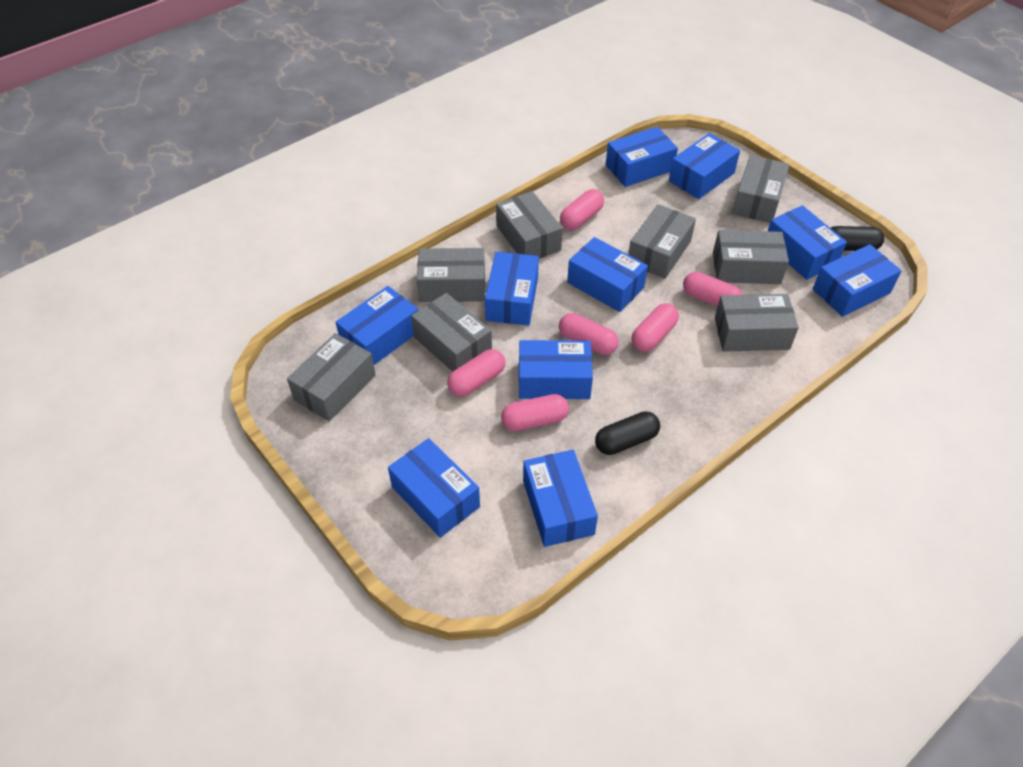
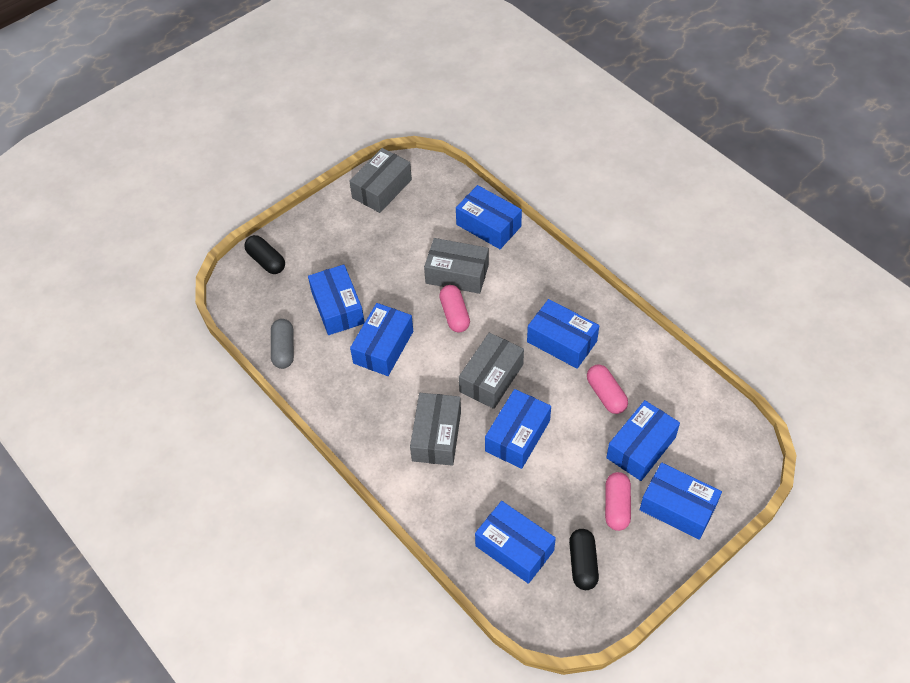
blue box: [336,286,418,365] [388,438,480,538] [485,252,539,326] [519,340,593,399] [523,450,598,547] [567,237,648,312] [606,127,678,187] [669,133,740,199] [768,205,847,280] [813,244,901,317] = 10 -> [308,264,365,335] [350,303,413,376] [456,185,522,249] [475,501,556,584] [485,389,551,469] [527,299,599,369] [606,400,680,481] [640,462,722,540] = 8
grey box: [287,333,376,421] [411,293,492,372] [417,248,485,302] [496,191,563,259] [628,204,696,279] [713,230,789,284] [715,294,799,352] [732,155,790,223] = 8 -> [349,148,412,213] [410,393,461,466] [424,238,489,294] [459,333,524,409] = 4
grey capsule: none = 0 -> [271,319,294,369] = 1
pink capsule: [447,349,505,397] [501,394,569,431] [559,313,619,355] [560,189,604,230] [632,303,679,352] [683,272,743,307] = 6 -> [439,285,470,333] [587,364,628,414] [605,472,631,531] = 3

